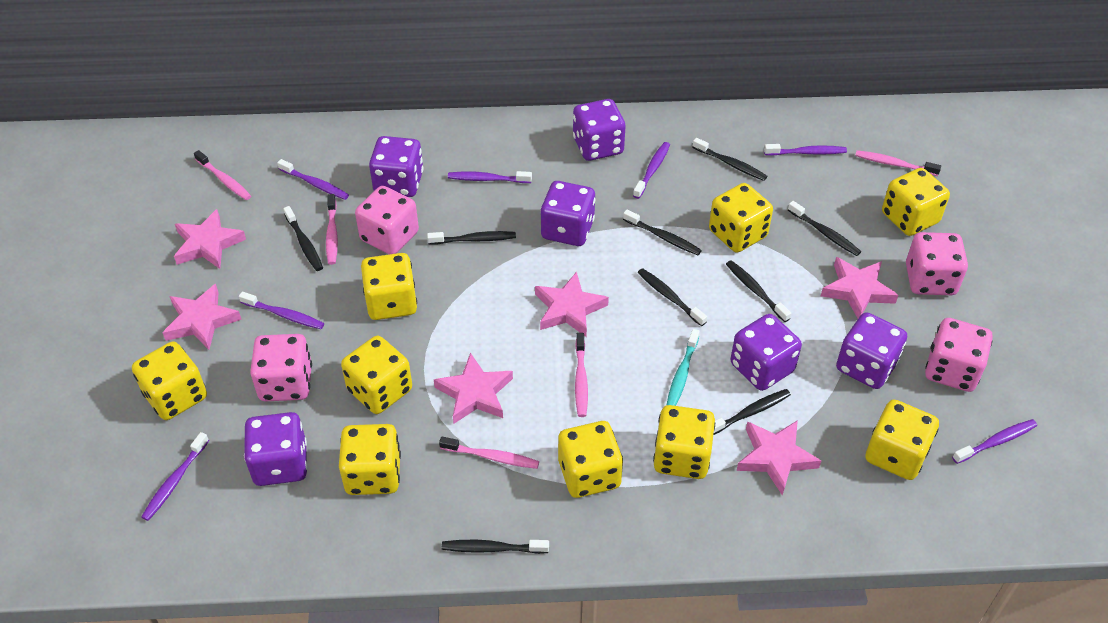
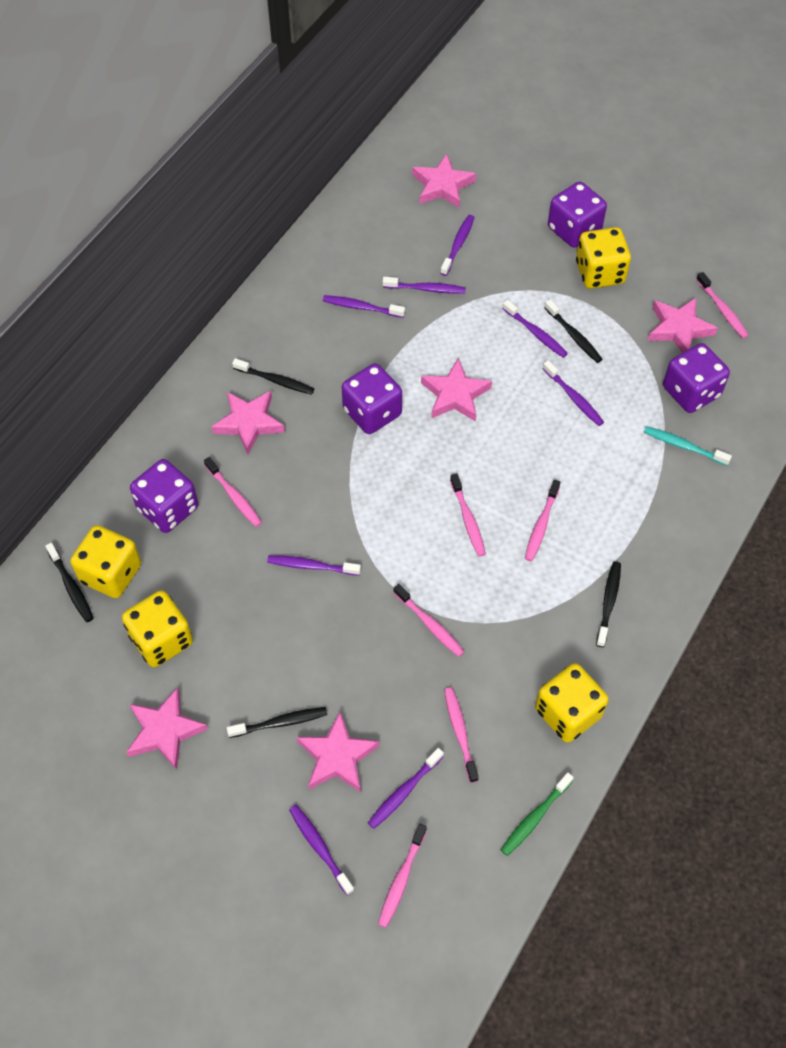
black toothbrush: [283,206,323,271] [427,231,516,245] [442,539,549,554] [623,209,702,255] [638,268,707,326] [692,138,767,181] [713,389,791,435] [726,260,791,322] [788,201,861,256] = 9 -> [45,543,94,622] [227,707,327,738] [232,358,314,395] [544,299,603,363] [596,562,621,647] = 5
green toothbrush: none = 0 -> [501,772,574,856] = 1
pink dice: [250,334,312,401] [355,186,419,254] [906,232,968,295] [925,318,993,392] = 4 -> none = 0
pink toothbrush: [194,150,251,200] [326,194,338,265] [439,437,539,469] [575,333,588,417] [855,150,941,176] = 5 -> [204,457,262,527] [378,824,427,928] [393,584,465,657] [444,687,479,783] [450,473,486,556] [525,480,560,561] [696,272,749,339] = 7
purple dice: [244,412,307,486] [369,136,423,197] [541,181,595,246] [573,99,626,161] [731,314,802,391] [836,312,907,389] = 6 -> [130,459,198,533] [342,363,402,434] [548,182,607,248] [663,343,730,413] = 4
purple toothbrush: [141,432,209,521] [239,292,324,329] [277,159,349,200] [448,171,532,183] [633,142,670,199] [764,144,847,156] [952,419,1037,464] = 7 -> [267,555,361,576] [289,805,354,895] [323,295,405,318] [368,748,444,829] [383,277,466,294] [440,215,474,276] [502,300,568,358] [542,360,604,426] = 8
yellow dice: [132,342,207,420] [339,424,401,495] [341,336,412,414] [361,253,417,320] [558,421,623,498] [653,405,715,479] [709,183,773,253] [865,399,939,480] [882,168,950,236] = 9 -> [70,525,141,598] [122,590,193,667] [535,663,609,743] [576,227,631,289] = 4

